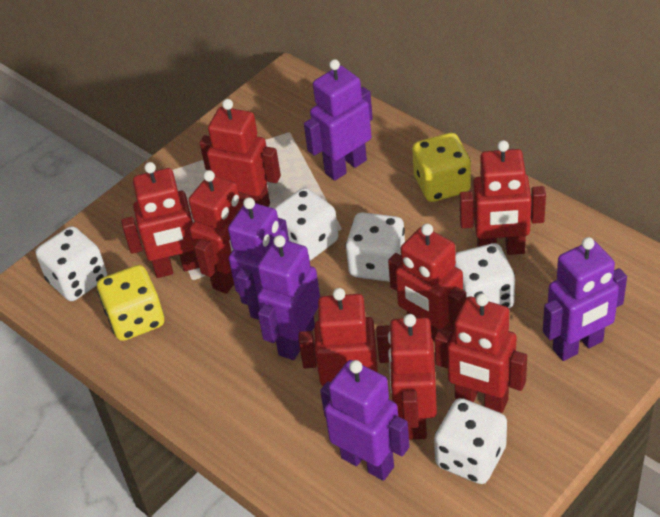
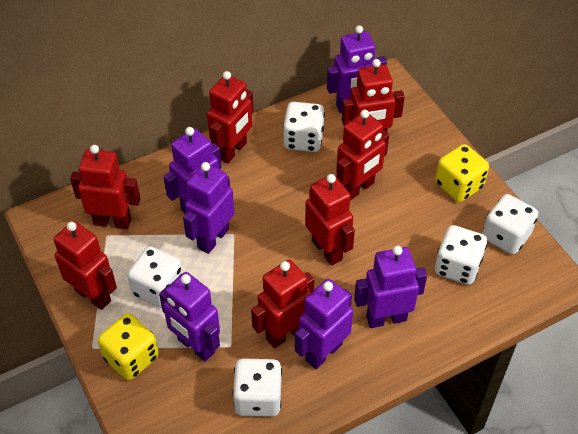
purple robot: [228,197,289,320] [257,235,320,360] [304,59,373,181] [320,360,410,481] [543,237,627,361] = 5 -> [159,272,220,362] [163,127,221,214] [183,162,234,254] [295,279,353,369] [327,25,387,113] [354,246,427,328] = 6
red robot: [121,162,199,278] [188,170,249,294] [200,99,281,207] [299,288,390,386] [388,223,466,340] [388,314,437,440] [434,293,527,413] [460,140,546,255] = 8 -> [54,221,117,310] [70,145,140,229] [207,71,254,164] [251,260,315,349] [305,174,355,266] [336,110,389,201] [342,59,405,132] = 7

